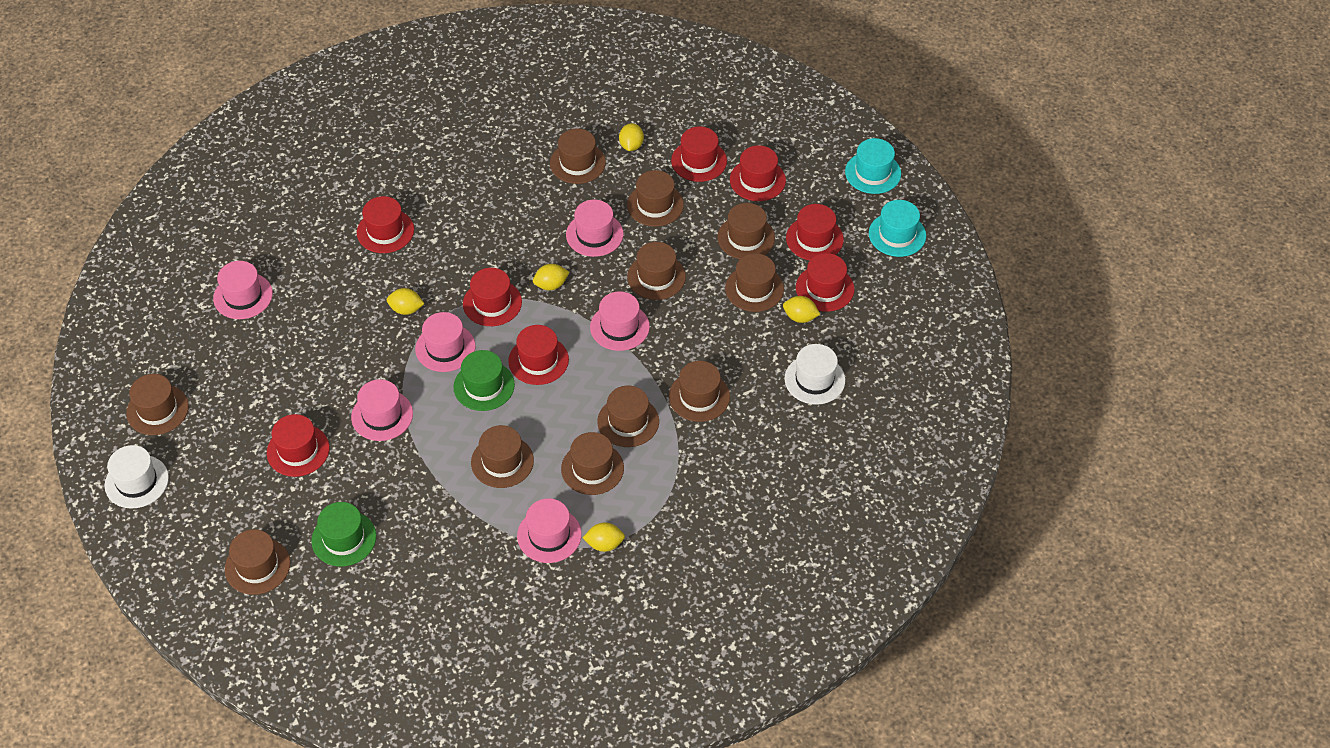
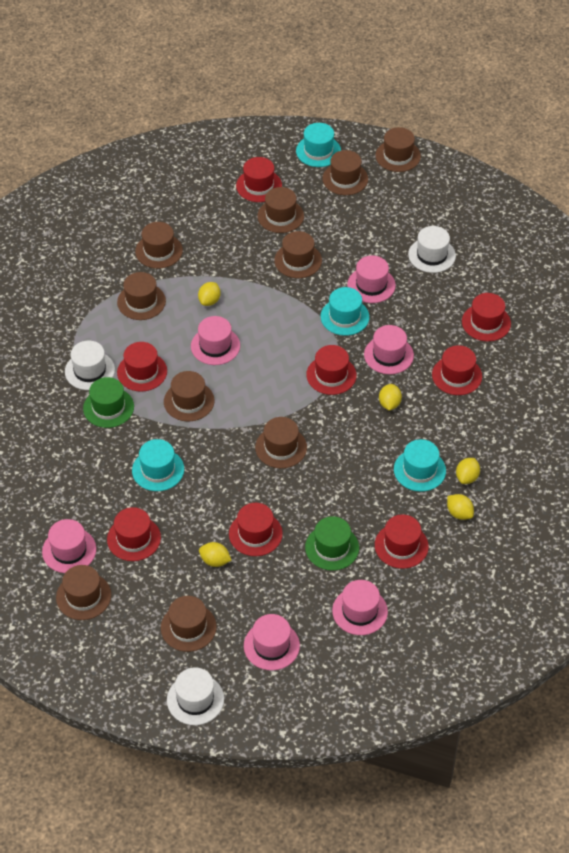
brown hat: [126,374,189,435] [225,529,290,595] [471,425,534,488] [550,129,606,184] [561,432,624,495] [597,386,659,447] [627,170,684,227] [627,242,686,300] [669,361,730,422] [717,203,775,259] [725,253,784,312] = 11 -> [56,565,111,620] [117,272,166,320] [135,222,183,269] [161,596,217,652] [164,371,214,421] [255,417,307,468] [257,187,304,233] [274,231,322,278] [322,150,368,195] [375,127,421,172] = 10
turquoise hat: [845,138,901,194] [869,200,926,257] = 2 -> [132,439,184,491] [296,123,341,167] [320,287,369,336] [394,439,446,492] = 4
white hat: [105,445,169,509] [784,344,845,405] = 2 -> [65,341,115,390] [167,667,224,725] [408,226,456,273] = 3

